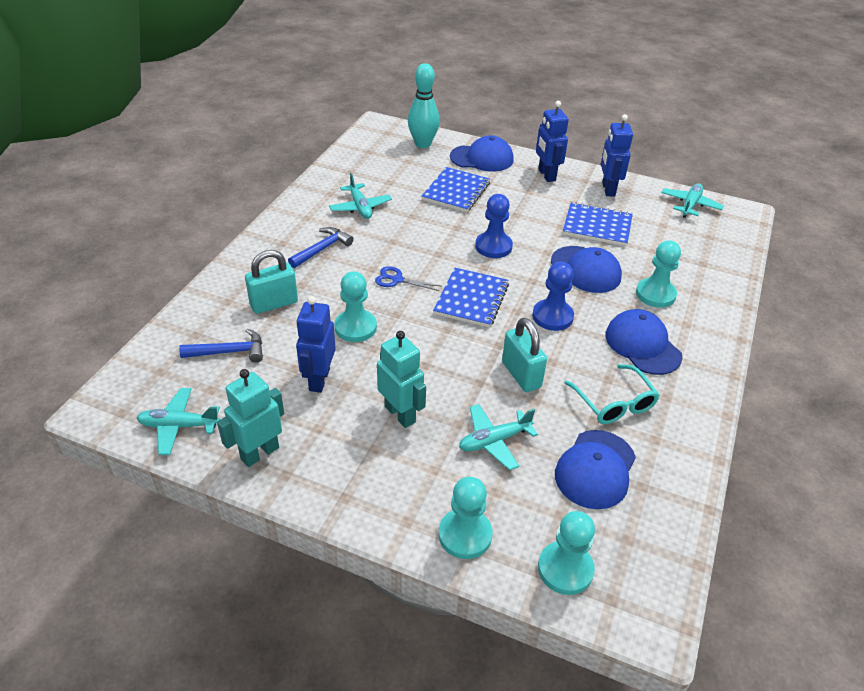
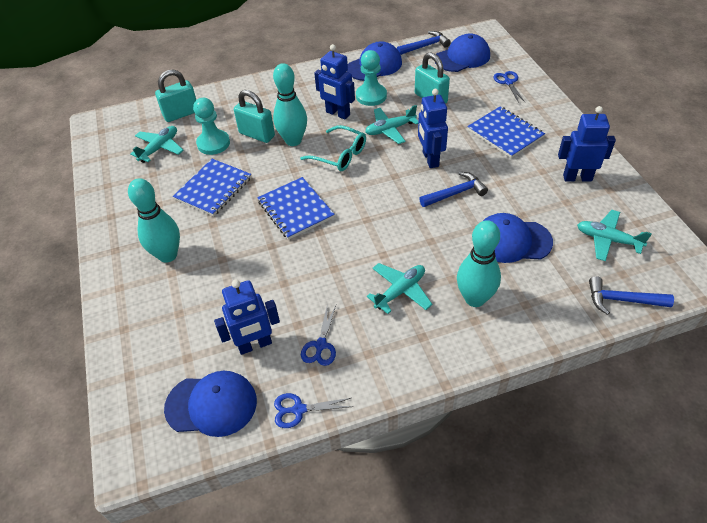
blue hammer: [179,329,263,363] [288,227,354,268] = 2 -> [397,31,451,55] [419,172,488,207] [589,276,674,315] = 3
blue pawn: [475,194,513,258] [532,262,574,331] = 2 -> none = 0
blue robot: [296,296,336,393] [536,101,569,182] [601,114,633,197] = 3 -> [214,279,280,355] [314,44,355,120] [418,89,448,168] [558,106,616,181] = 4
blue scissors: [375,266,440,291] = 1 -> [274,393,353,428] [301,303,336,366] [494,71,525,103] = 3
turquoise bowling pin: [408,63,440,148] = 1 -> [128,178,180,263] [273,63,307,146] [457,220,501,307] = 3
turquoise padlock: [245,250,298,314] [502,318,547,392] = 2 -> [155,69,196,122] [234,90,275,143] [415,52,450,104] = 3
turquoise pawn: [334,271,377,342] [439,477,493,559] [538,511,595,595] [636,240,681,308] = 4 -> [193,98,230,155] [356,50,387,106] = 2
turquoise robot: [217,369,284,467] [377,331,426,428] = 2 -> none = 0

